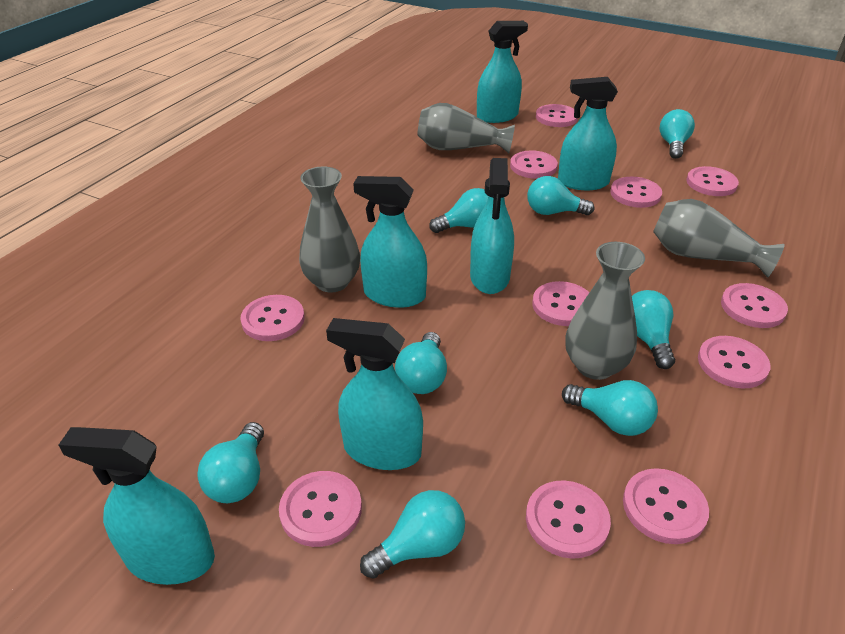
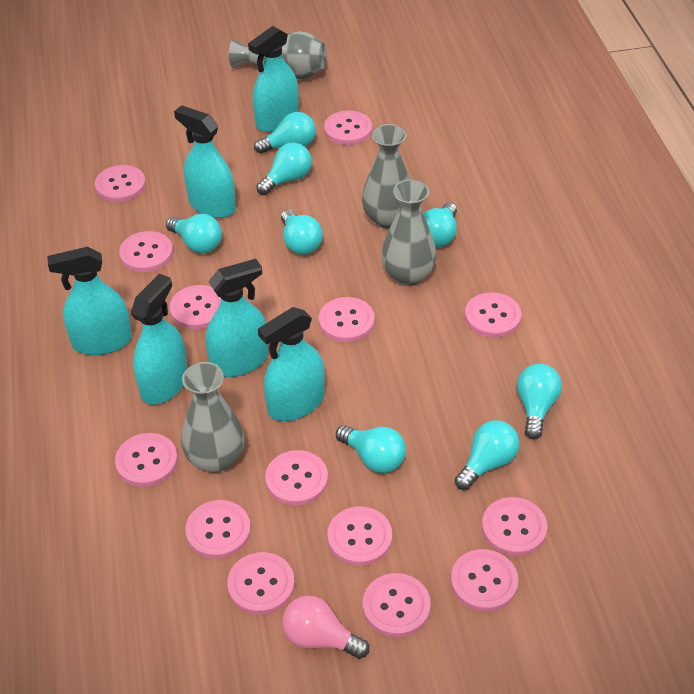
pink button: [241,295,305,341] [279,471,362,547] [510,150,558,179] [526,480,611,559] [532,281,590,326] [536,104,578,127] [610,177,662,208] [623,468,709,544] [687,166,739,196] [698,336,771,389] [721,283,788,328] = 11 -> [95,165,146,202] [115,433,178,487] [119,231,173,272] [170,285,221,330] [185,500,251,559] [227,552,295,615] [265,450,328,506] [319,297,375,342] [324,111,372,145] [327,506,392,566] [363,573,431,637] [451,549,518,612] [465,292,521,338] [482,497,547,556] = 14
pink light bulb: none = 0 -> [282,595,369,659] = 1

